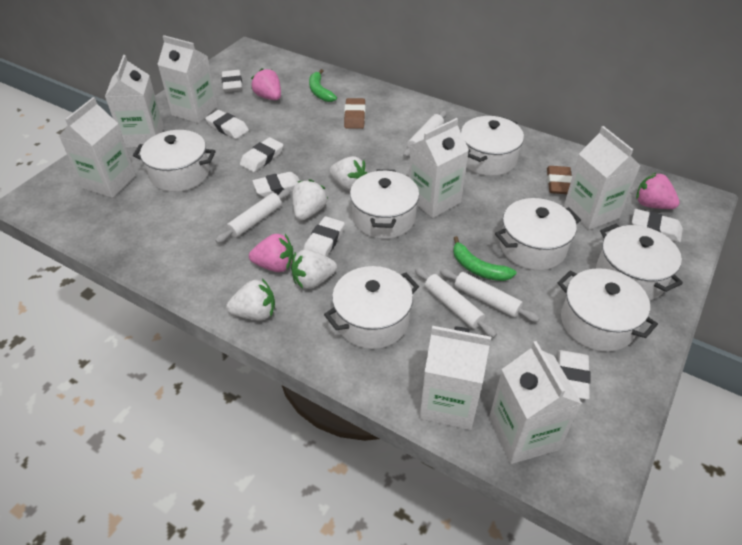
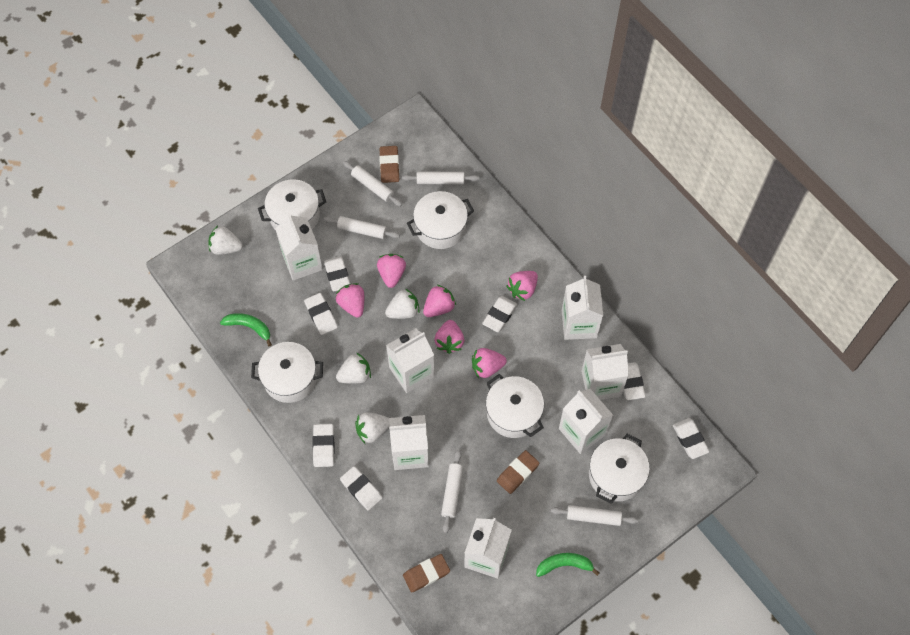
brown eraser: [344,98,365,129] [547,166,572,194] = 2 -> [379,146,399,183] [403,554,450,592] [497,450,539,494] = 3
pink strawberry: [249,234,294,272] [251,68,281,100] [636,172,680,209] = 3 -> [336,283,364,318] [377,254,406,288] [423,284,456,317] [434,320,464,354] [472,348,507,378] [506,271,538,301] = 6
white pot: [133,130,216,192] [324,266,419,349] [350,169,419,239] [461,116,524,176] [495,198,581,270] [557,268,658,352] [596,224,683,301] = 7 -> [251,342,323,403] [258,179,326,229] [407,191,474,249] [486,374,544,438] [589,434,650,504] = 5
white rolling pin: [215,189,291,243] [403,111,447,157] [415,267,497,337] [440,268,540,322] = 4 -> [324,216,400,239] [343,161,402,207] [402,172,479,184] [441,449,463,533] [551,505,638,526] = 5

